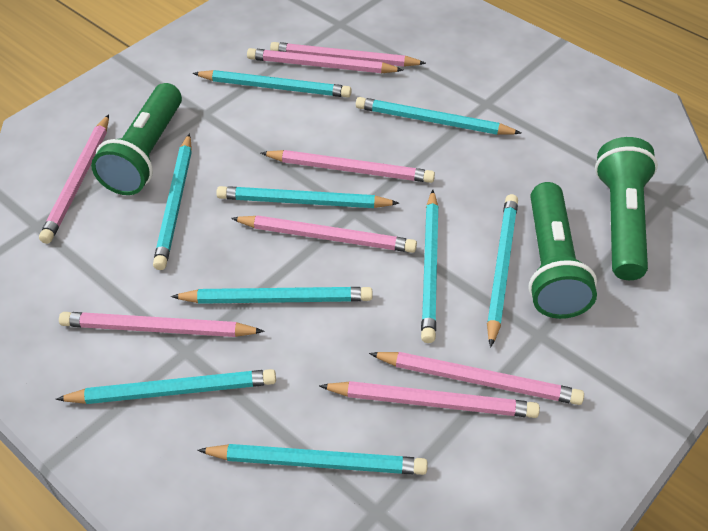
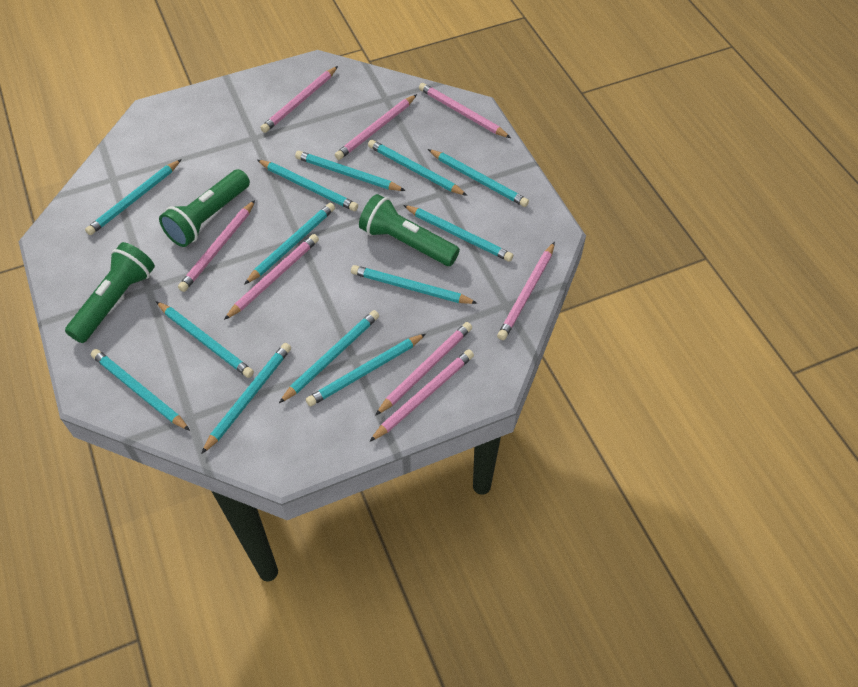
turquoise pencil: [55,369,276,404] [153,133,192,270] [171,287,373,304] [193,70,352,98] [197,444,428,475] [216,186,400,208] [356,97,521,135] [421,190,439,343] [487,194,518,348] = 9 -> [85,159,181,235] [91,349,190,431] [156,301,254,378] [201,343,291,454] [244,203,335,285] [257,160,358,211] [279,310,379,403] [295,151,406,191] [306,334,426,406] [351,265,478,304] [368,140,468,196] [403,205,513,262] [428,149,529,207] = 13

